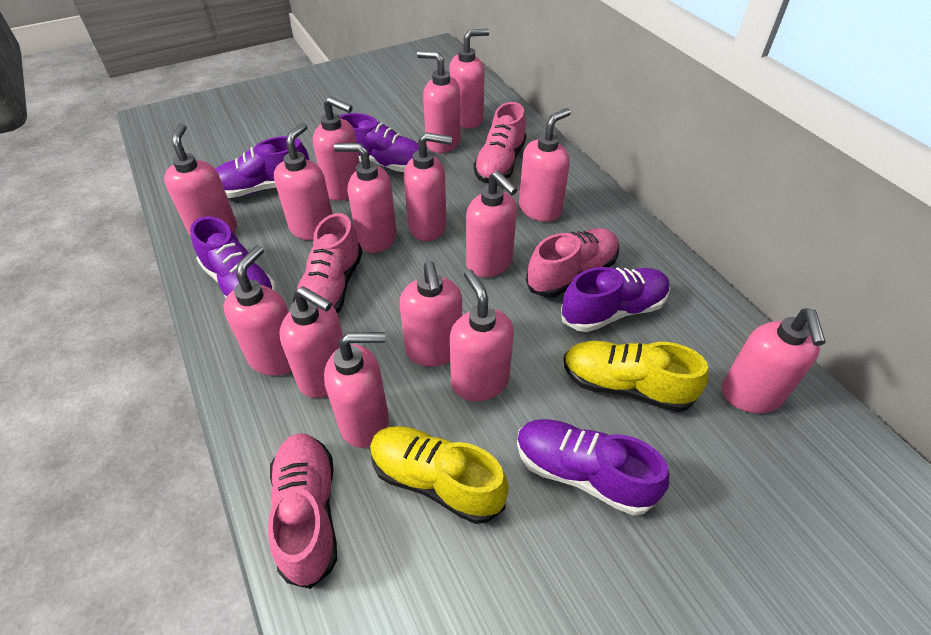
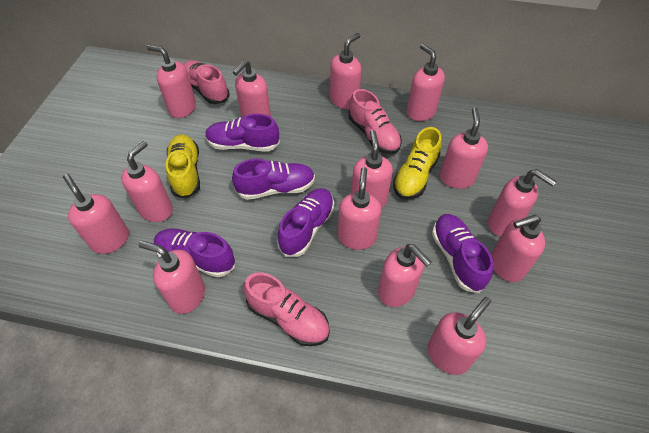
pink shoe: [268,433,337,589] [293,213,362,313] [473,102,527,183] [526,228,619,298] = 4 -> [183,60,229,104] [244,272,330,346] [348,89,402,154] = 3
pink soap dispenser: [164,123,237,236] [223,245,291,376] [274,123,333,240] [279,286,343,398] [313,96,360,201] [324,332,389,448] [334,143,397,253] [400,261,462,367] [404,132,452,241] [417,51,461,153] [449,29,489,128] [450,269,514,401] [466,171,518,277] [519,108,571,222] [722,308,826,413] = 15 -> [63,174,129,254] [121,141,173,222] [138,241,205,314] [147,45,196,118] [233,60,271,118] [330,33,361,109] [338,167,381,250] [351,130,393,208] [378,244,432,307] [407,44,445,121] [427,297,491,375] [440,107,488,189] [488,169,557,237] [491,214,545,282] = 14

